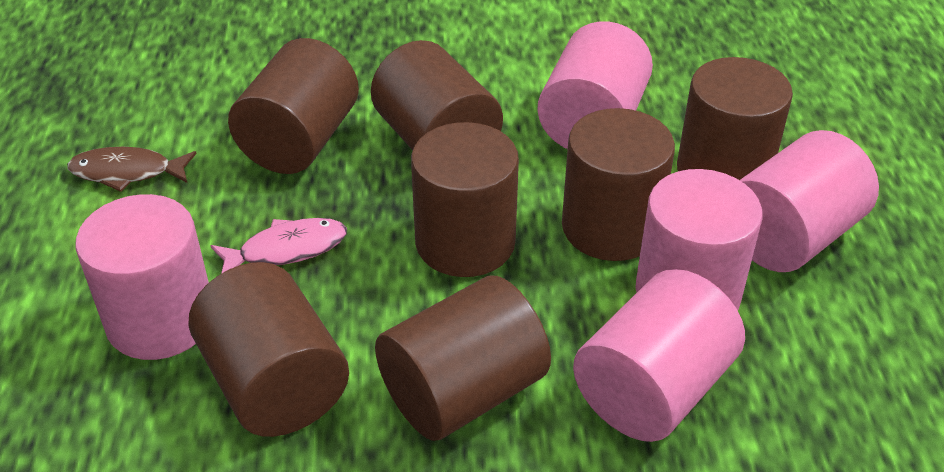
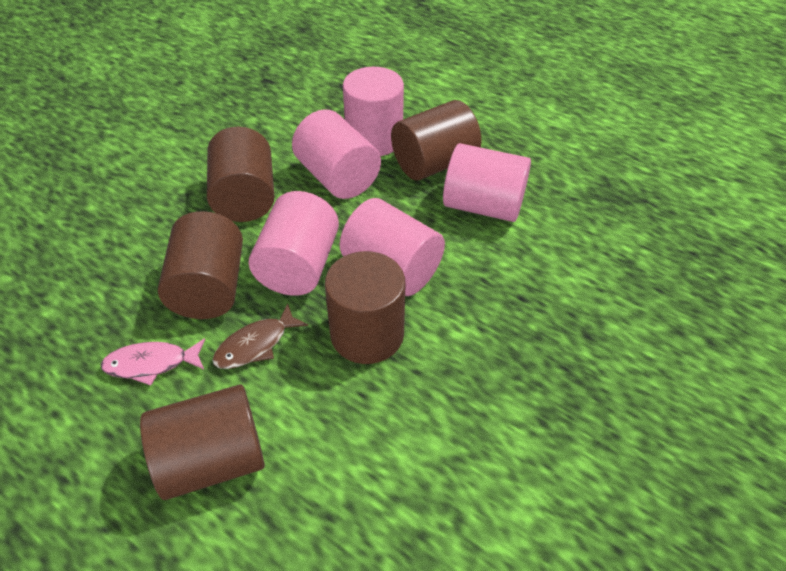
brown cylinder: [188,262,349,437] [228,38,359,174] [371,40,503,150] [375,276,551,441] [411,122,519,277] [562,108,675,261] [677,57,793,180] = 7 -> [140,384,265,500] [158,211,243,319] [207,127,275,222] [325,251,405,364] [391,100,481,180] = 5

